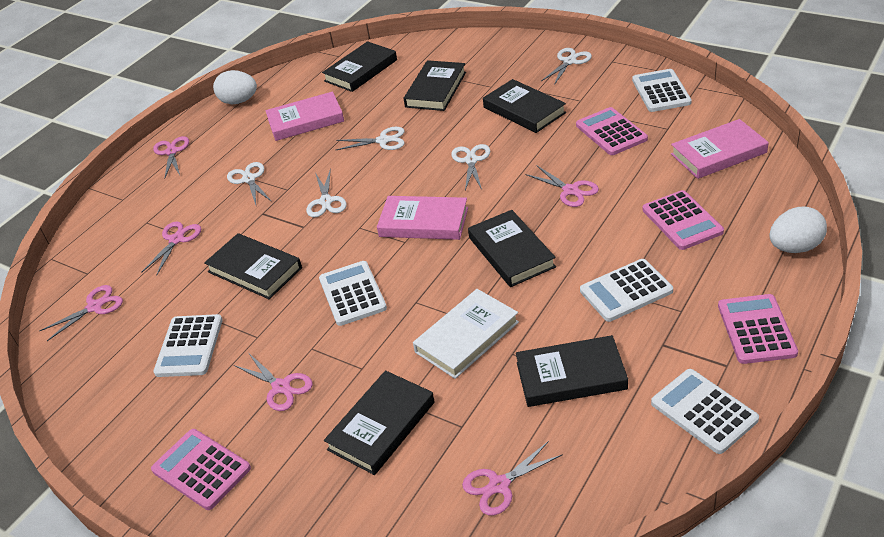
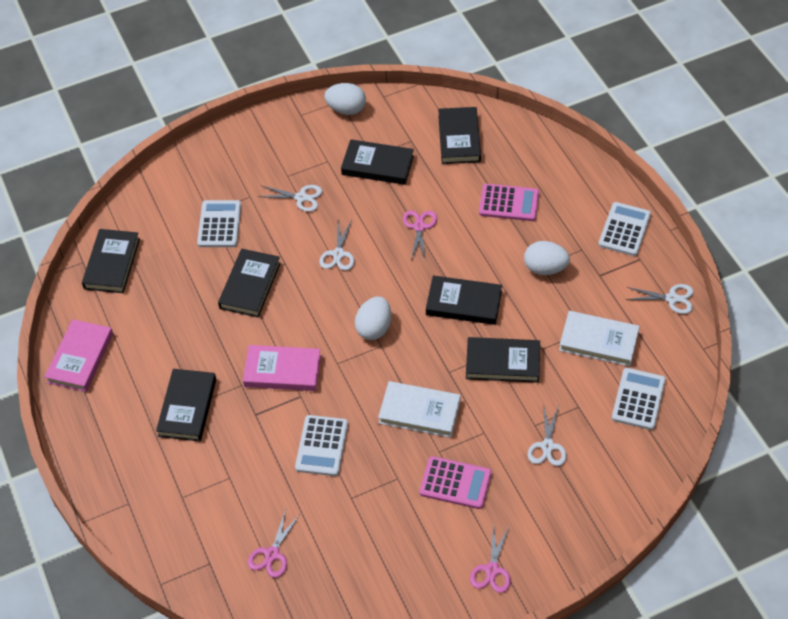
pink book: [265,92,344,141] [377,196,468,240] [671,119,769,179] = 3 -> [45,319,113,392] [243,345,321,391] = 2
pink calculator: [151,429,251,510] [576,107,648,155] [642,190,724,250] [718,294,798,364] = 4 -> [419,456,491,509] [479,184,539,221] = 2
pink scissors: [39,285,123,341] [141,221,201,275] [153,136,189,179] [234,354,313,411] [462,441,563,516] [525,165,599,207] = 6 -> [248,509,301,578] [403,210,437,262] [470,523,511,593] = 3
white book: [413,289,519,379] = 1 -> [378,381,461,438] [559,311,640,366] = 2
white calculator: [153,314,223,377] [319,261,387,326] [580,259,673,322] [632,69,692,112] [651,369,759,454] = 5 -> [197,200,241,247] [295,415,348,476] [598,202,651,256] [612,368,666,430] = 4
white egg: [213,70,257,104] [770,206,827,253] = 2 -> [324,83,366,115] [355,297,391,340] [524,241,570,275] = 3
white scissors: [227,162,272,205] [306,168,347,217] [336,127,404,150] [451,144,490,190] [541,48,592,85] = 5 -> [258,185,322,212] [319,220,354,271] [528,403,567,466] [626,284,693,314] = 4

